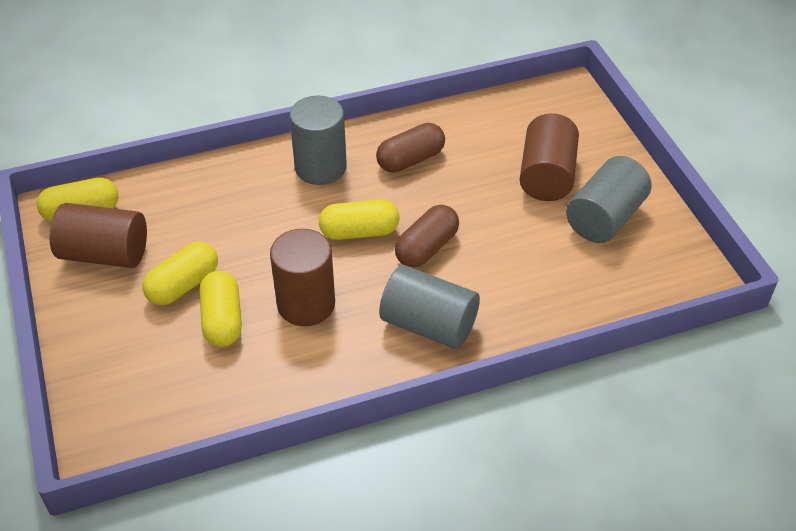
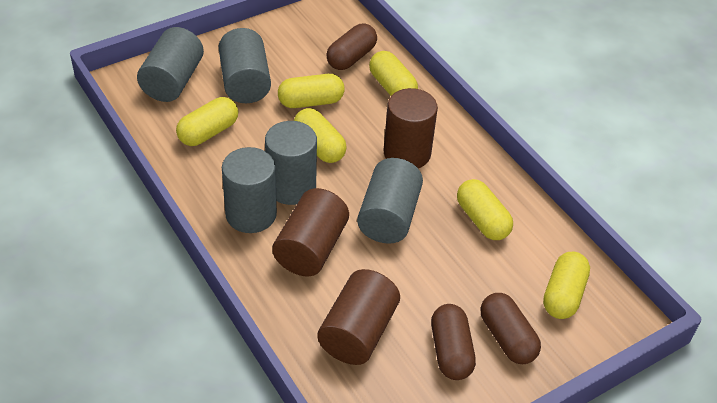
brown capsule: [376,123,445,173] [395,205,459,268] = 2 -> [326,24,377,70] [431,304,476,380] [481,293,541,364] = 3
grey cylinder: [289,96,347,185] [379,265,480,349] [566,156,652,243] = 3 -> [137,27,204,102] [219,28,271,103] [222,147,277,233] [265,121,317,205] [357,158,423,244] = 5
yellow capsule: [37,178,119,221] [142,242,218,305] [200,271,242,347] [319,200,399,240] = 4 -> [176,97,238,146] [278,74,345,108] [294,108,347,163] [369,51,418,96] [457,179,513,240] [543,252,590,319] = 6

